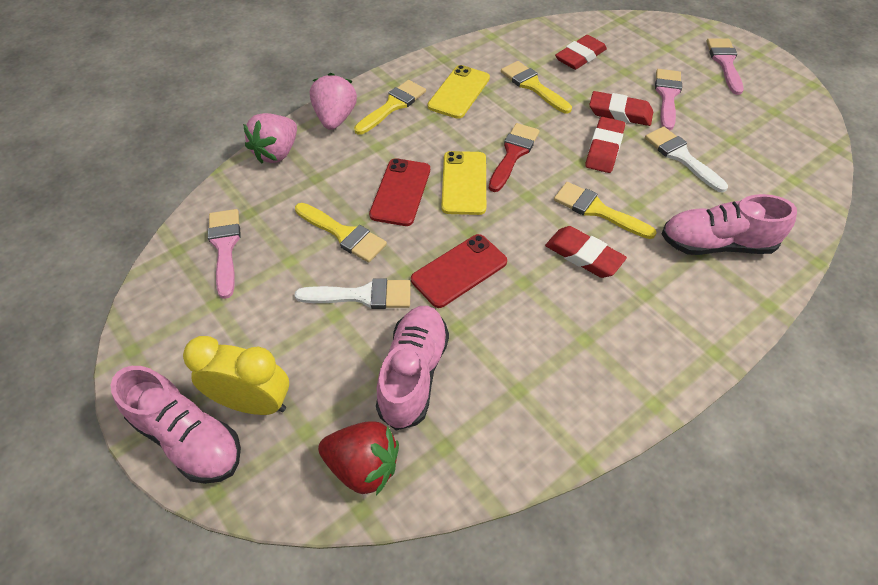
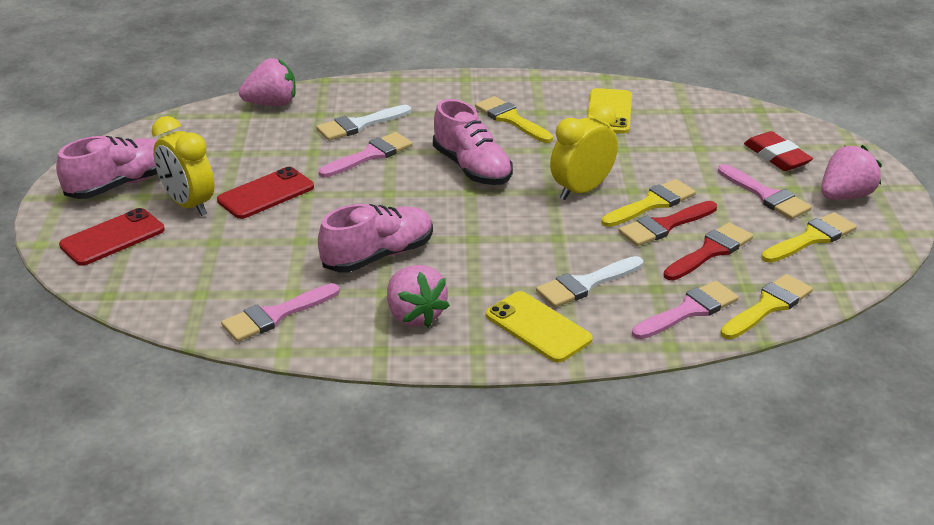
pink brush: [208,209,241,299] [655,69,682,131] [706,38,744,95] = 3 -> [221,283,340,342] [319,132,413,178] [632,281,739,339] [718,164,812,219] = 4
pink strawberry: [243,113,297,163] [310,73,357,130] = 2 -> [239,58,296,106] [387,265,450,328] [821,145,882,200] = 3
red brush: [489,123,540,192] = 1 -> [619,201,717,246] [664,222,753,281] = 2
red eraser: [545,226,627,278] [555,35,607,70] [585,117,625,173] [589,91,653,126] = 4 -> [744,131,813,171] = 1
red strawberry: [318,421,399,496] = 1 -> none = 0
yellow clock: [183,336,289,415] = 1 -> [152,116,215,216] [550,104,618,200] = 2

